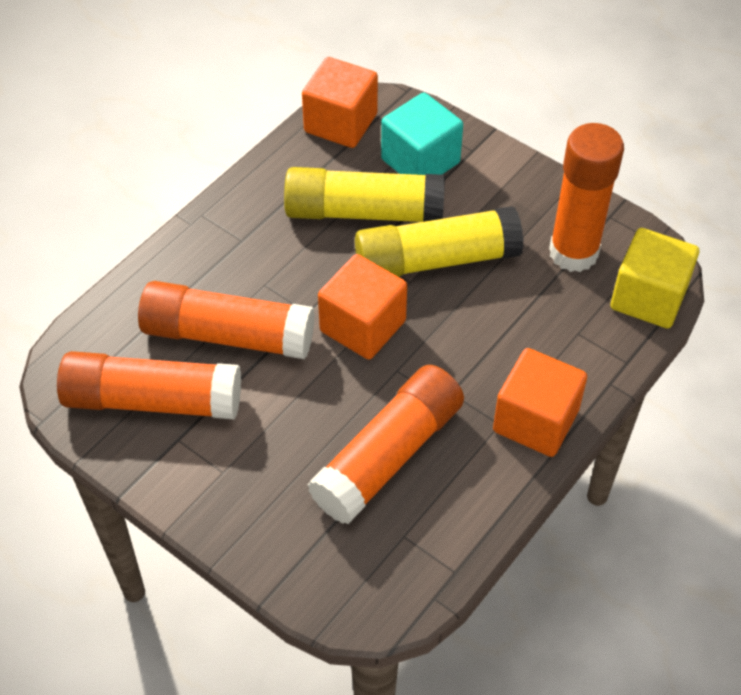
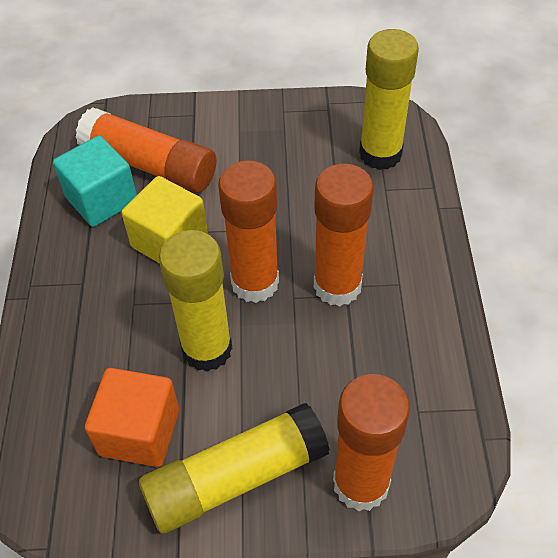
orange cube: [302,57,378,148] [318,254,407,360] [493,348,587,457] = 3 -> [85,368,179,467] = 1
yellow glue stick: [284,167,445,222] [355,206,524,277] = 2 -> [139,403,330,534] [159,230,232,372] [359,29,419,170] = 3

